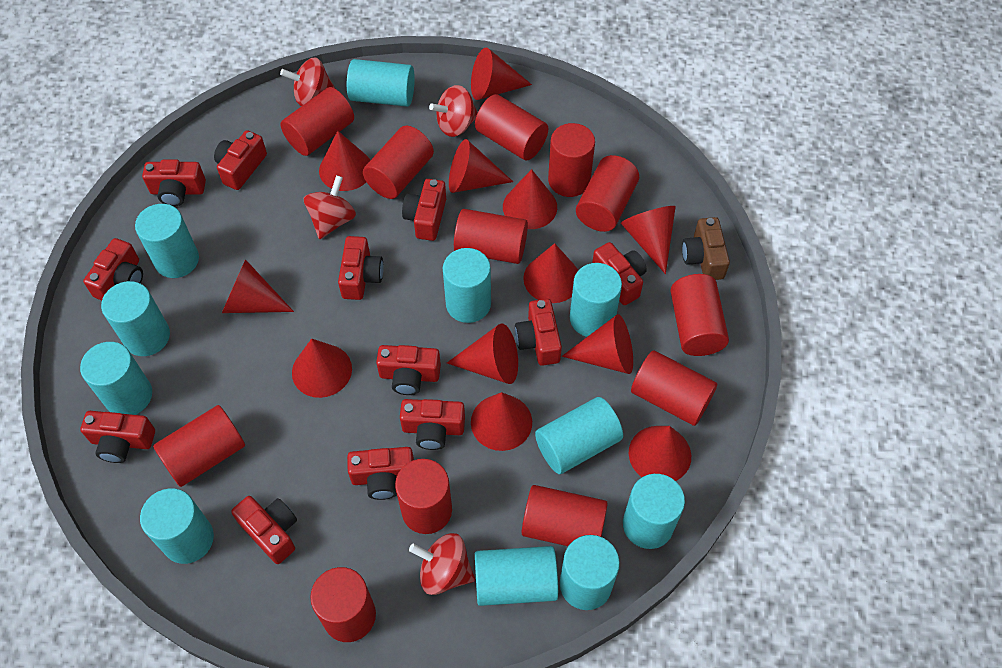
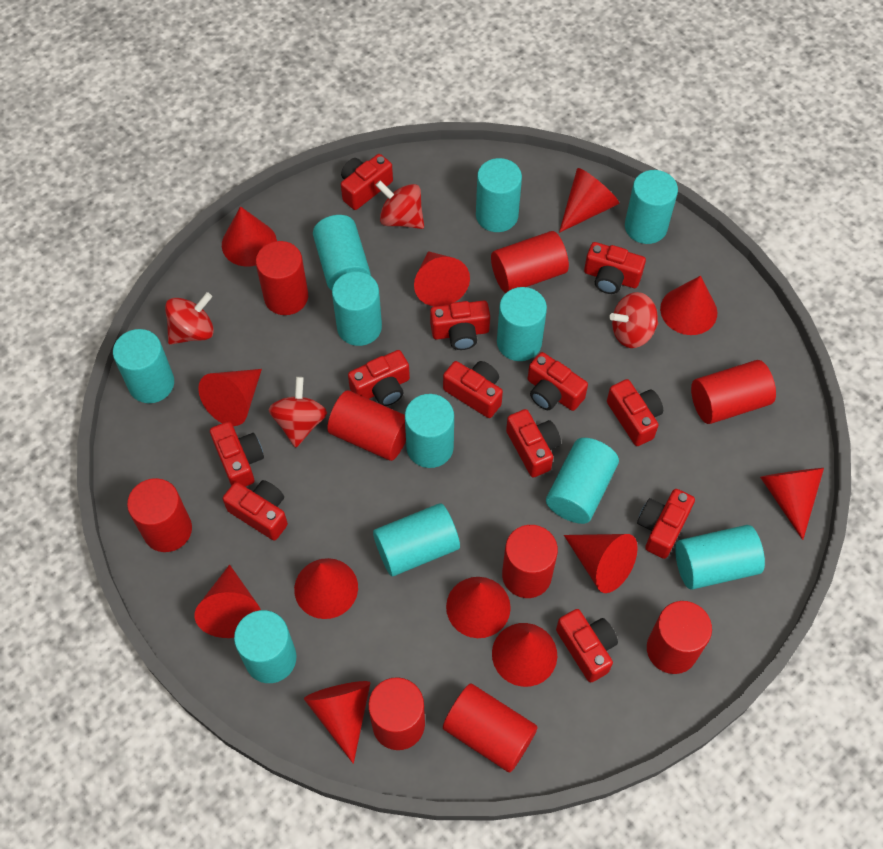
brown camera: [682,217,730,280] = 1 -> none = 0
red cylinder: [153,405,245,487] [281,87,354,156] [310,567,376,642] [363,125,434,199] [395,459,452,534] [454,209,528,264] [475,94,548,160] [521,485,608,546] [548,123,595,197] [576,155,639,232] [631,350,717,426] [670,274,729,356] = 12 -> [127,478,192,552] [256,241,308,315] [327,390,406,461] [368,677,425,750] [443,683,538,772] [491,231,569,293] [502,525,558,598] [647,601,712,674] [691,360,776,424] = 9

